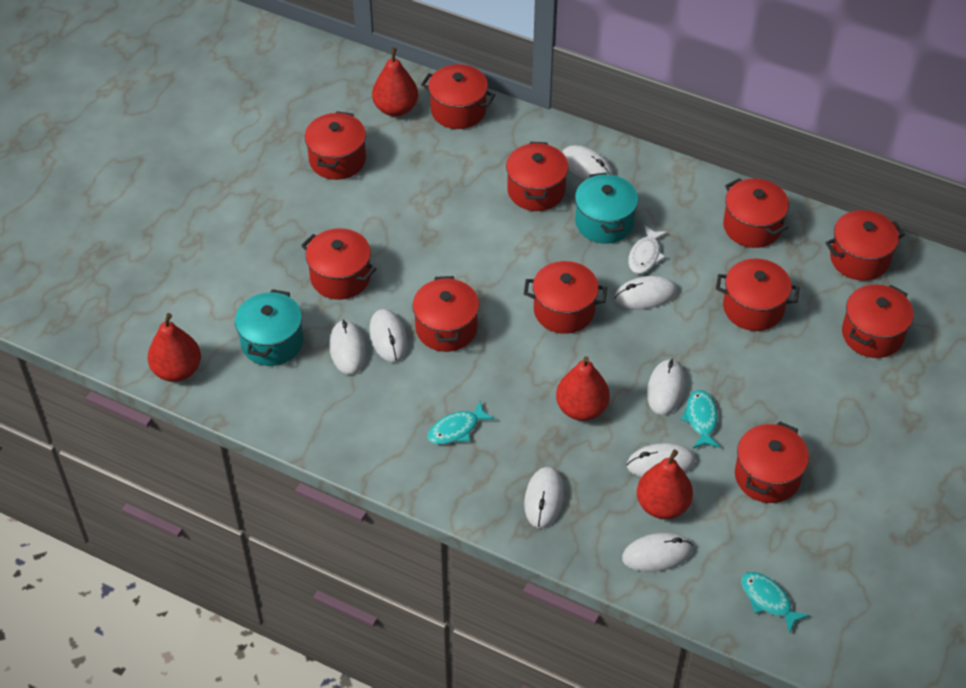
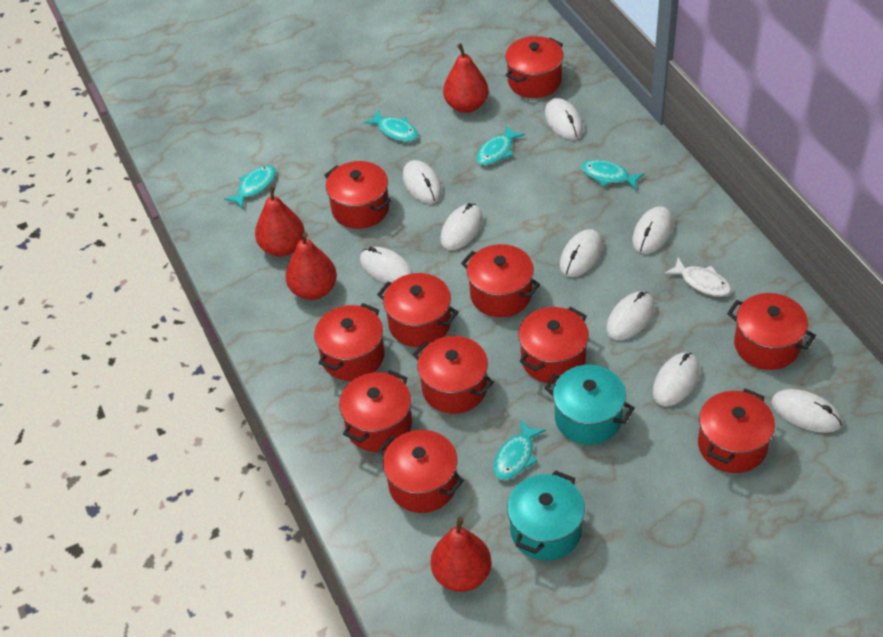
turquoise fish: [428,401,495,445] [681,390,720,448] [741,572,810,634] = 3 -> [224,165,276,209] [363,110,418,142] [476,125,525,166] [493,420,546,480] [581,160,644,190] = 5
white mouse: [329,319,366,375] [369,309,408,362] [524,467,564,528] [562,145,613,180] [614,276,677,309] [622,533,693,572] [627,443,696,477] [647,359,685,415] = 8 -> [360,247,413,284] [403,160,442,204] [440,203,483,250] [545,98,583,140] [560,229,603,277] [606,291,654,340] [632,206,673,254] [653,352,700,406] [771,389,842,433] = 9

